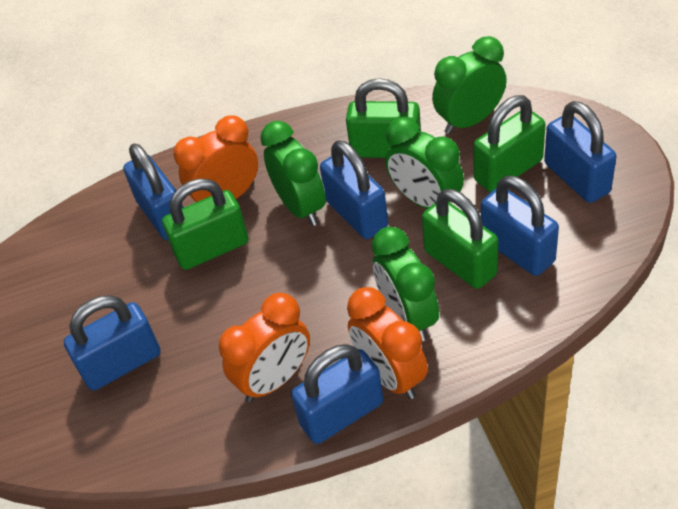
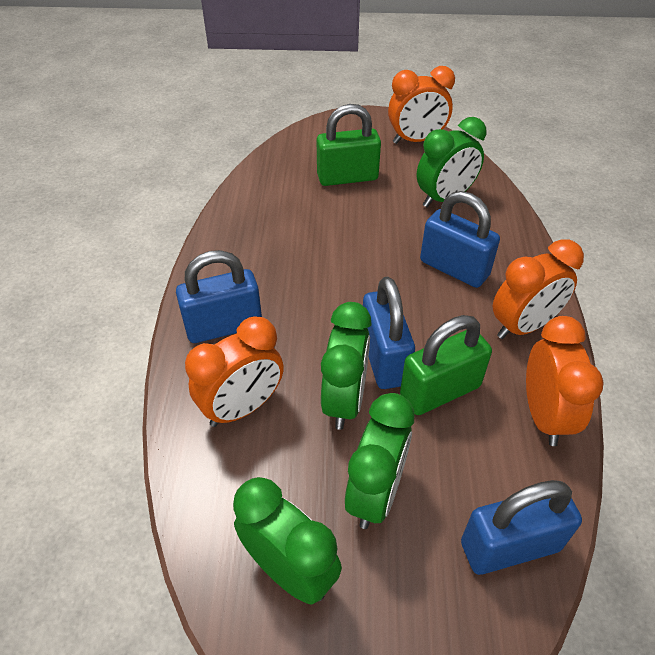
blue padlock: [64,295,160,391] [123,143,183,240] [291,344,383,444] [320,140,388,239] [481,176,559,276] [544,101,616,203] = 6 -> [176,250,262,343] [363,277,415,389] [420,191,500,288] [461,480,582,575] = 4
green padlock: [162,178,249,270] [346,78,421,158] [422,189,498,289] [473,95,546,192] = 4 -> [317,104,381,186] [400,315,492,415] = 2
orange clock: [173,115,258,202] [219,293,310,402] [347,287,428,399] = 3 -> [185,316,284,427] [388,66,455,144] [493,239,584,339] [526,316,604,446] = 4

